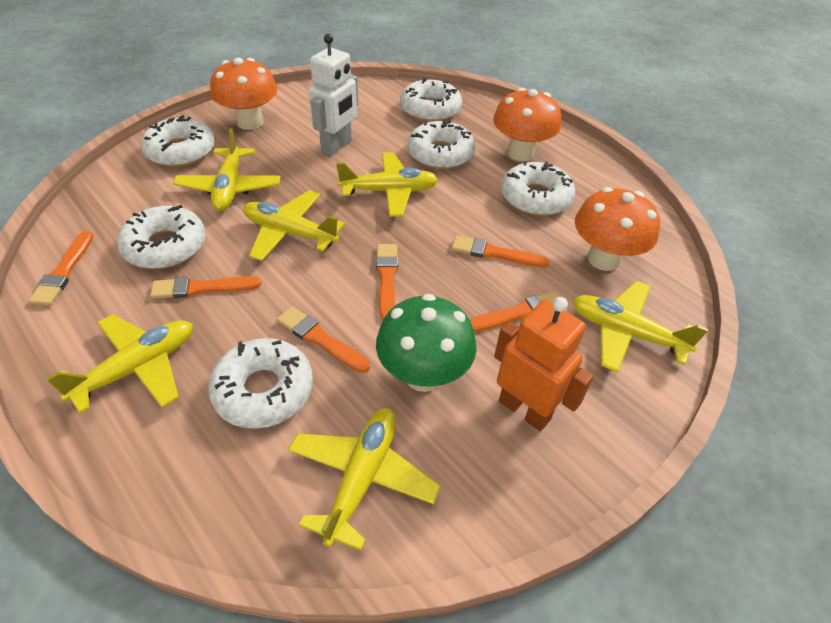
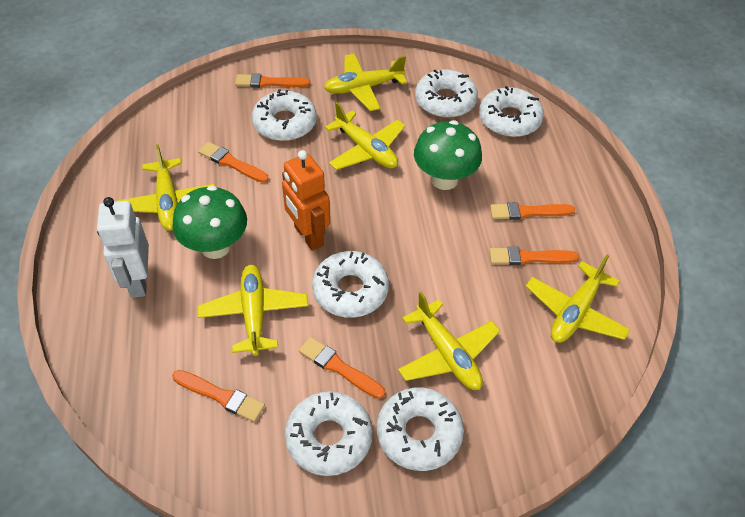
green mushroom: [376,294,477,392] = 1 -> [172,185,247,259] [414,120,482,190] = 2
orange mushroom: [210,58,277,130] [493,88,561,162] [575,187,660,271] = 3 -> none = 0

